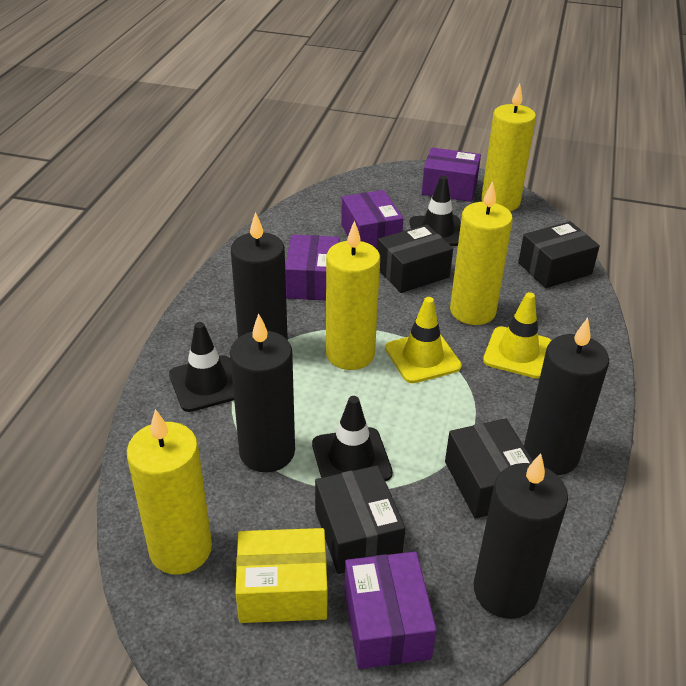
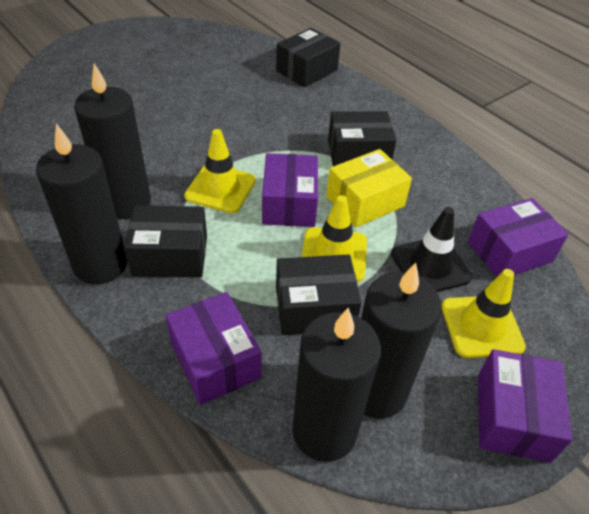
black traffic cone: [169,322,234,412] [312,396,393,481] [410,176,461,246] = 3 -> [391,207,472,292] = 1
yellow candle: [127,409,212,575] [326,220,380,370] [450,181,513,325] [481,84,536,211] = 4 -> none = 0
yellow traffic cone: [385,297,462,383] [483,292,552,379] = 2 -> [184,129,256,213] [302,195,367,282] [441,269,526,358] = 3

